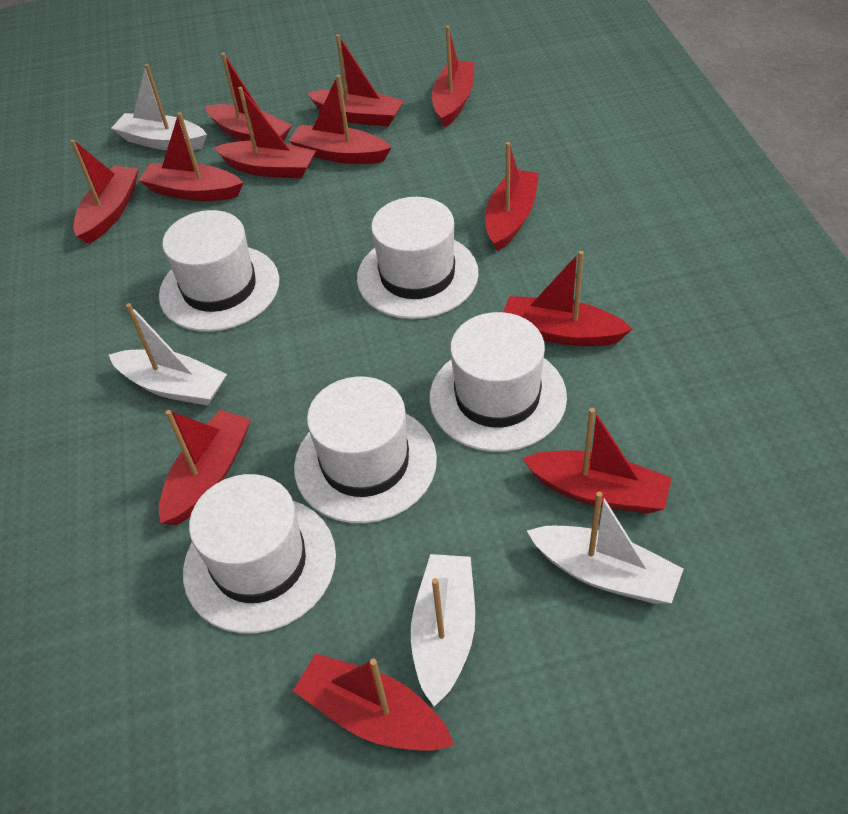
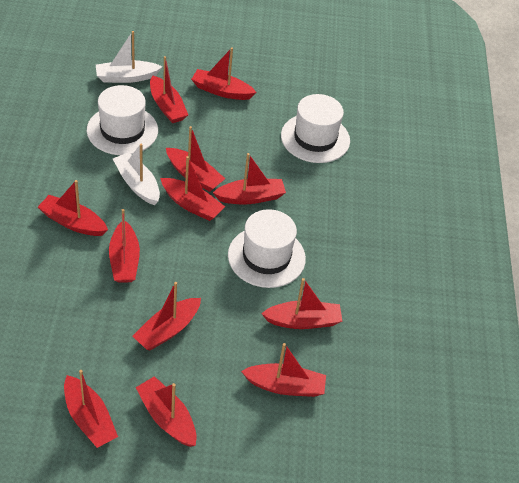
white boat: [109,303,227,406] [112,64,207,151] [411,554,475,706] [527,492,684,604] = 4 -> [96,31,162,83] [113,144,160,205] = 2
white hat: [159,210,279,332] [183,474,336,633] [294,377,437,523] [357,197,479,319] [429,312,567,452] = 5 -> [87,85,158,155] [228,209,306,288] [281,94,350,163] = 3

